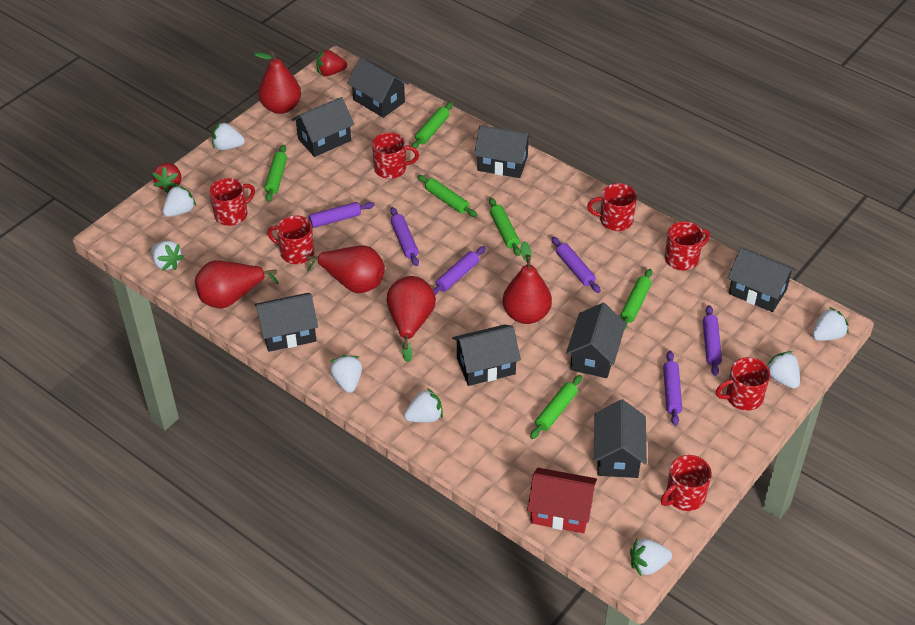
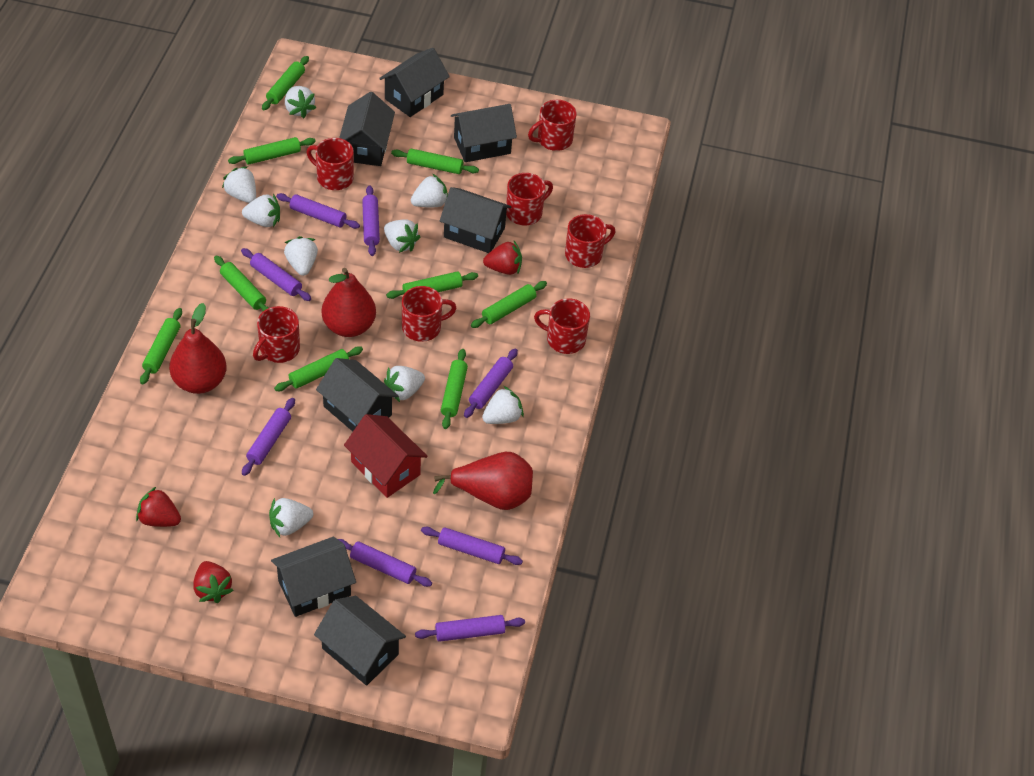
black house: [255,293,318,352] [292,97,354,157] [347,57,409,118] [452,324,521,386] [474,125,532,178] [566,303,626,378] [594,400,647,478] [728,247,796,312] = 8 -> [271,537,356,617] [314,596,406,686] [316,358,398,432] [339,92,395,166] [379,48,450,117] [440,187,511,253] [451,104,517,162] = 7
green rolling pin: [265,145,287,202] [412,102,453,149] [417,175,477,217] [489,198,521,256] [530,375,582,439] [621,269,652,330] = 6 -> [140,308,182,385] [214,256,269,311] [228,137,316,165] [262,56,309,110] [274,346,363,391] [386,271,478,299] [391,149,479,174] [441,349,468,429] [471,281,547,328] = 9
purple rolling pin: [309,202,375,228] [390,207,419,266] [433,246,486,296] [551,237,601,293] [663,351,682,426] [703,305,722,376] = 6 -> [241,248,311,301] [242,398,295,476] [276,193,360,229] [338,539,432,587] [362,185,380,256] [415,615,525,642] [421,527,523,565] [464,348,518,418] = 8
red pear: [195,260,279,309] [254,50,301,114] [307,245,385,293] [387,276,436,362] [503,241,552,324] = 5 -> [169,303,227,394] [322,268,376,337] [433,452,533,510] = 3
red strawberry: [152,163,181,193] [316,49,347,76] = 2 -> [136,487,181,527] [193,561,234,603] [483,241,522,275] = 3
white strawberry: [151,241,184,271] [163,185,196,217] [212,121,245,150] [330,355,362,393] [404,388,443,423] [630,539,672,576] [767,351,800,389] [812,307,849,341] = 8 -> [222,166,256,203] [242,194,280,227] [269,498,313,537] [284,236,318,276] [285,86,316,118] [384,219,420,253] [384,366,425,402] [411,174,448,207] [482,386,524,424] = 9

